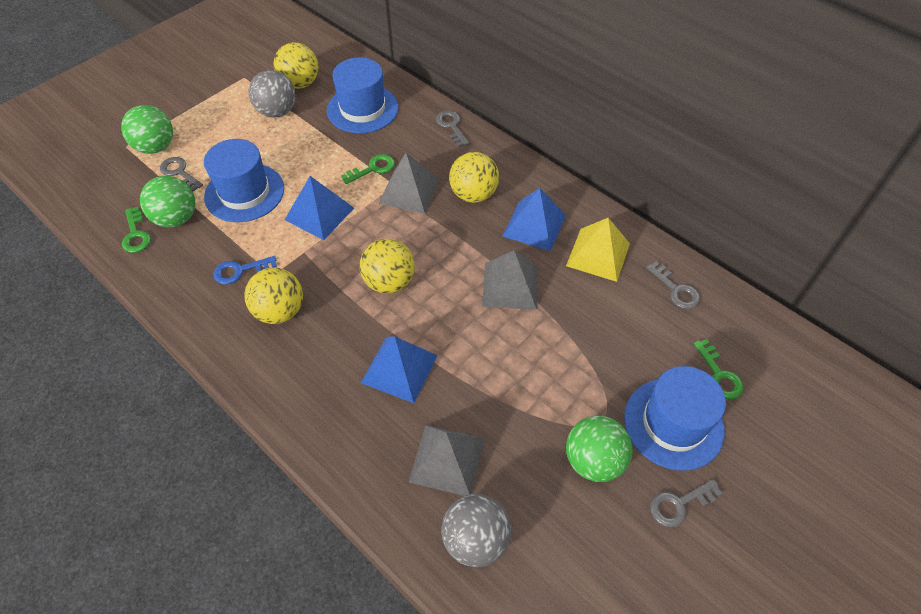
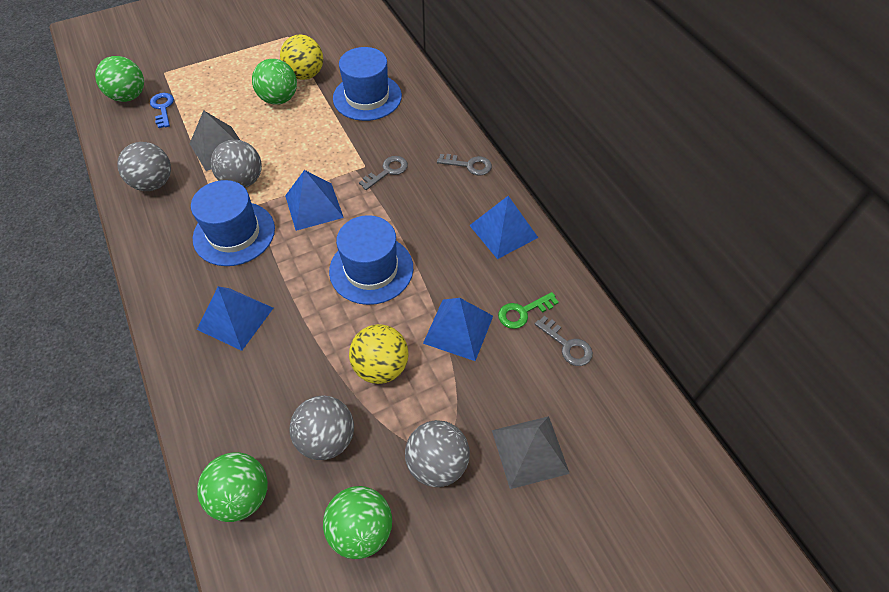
blue pyramid: [285,176,354,240] [361,336,438,403] [502,188,566,251] = 3 -> [197,286,273,351] [285,170,344,231] [423,298,493,361] [469,196,538,259] = 4
green ball: [121,105,173,154] [140,176,196,228] [566,416,633,482] = 3 -> [95,56,144,102] [197,452,268,522] [252,59,297,105] [323,486,392,559] = 4
green key: [122,207,151,253] [341,154,395,184] [694,339,743,399] = 3 -> [498,292,559,329] = 1
grey ball: [249,70,296,117] [441,494,511,567] = 2 -> [117,142,171,191] [211,140,262,188] [289,395,354,460] [405,420,470,487] = 4
grey key: [160,157,203,191] [436,110,469,147] [646,261,700,309] [650,479,723,528] = 4 -> [359,156,408,190] [437,154,492,176] [535,316,593,366] = 3
grey pyramid: [378,153,440,214] [409,425,485,496] [482,250,538,310] = 3 -> [190,110,240,171] [492,416,570,489] = 2
yellow ball: [244,268,303,324] [273,42,318,89] [360,239,415,294] [449,152,499,203] = 4 -> [280,35,323,80] [349,324,408,384] = 2
yellow pyramid: [566,218,630,282] = 1 -> none = 0

